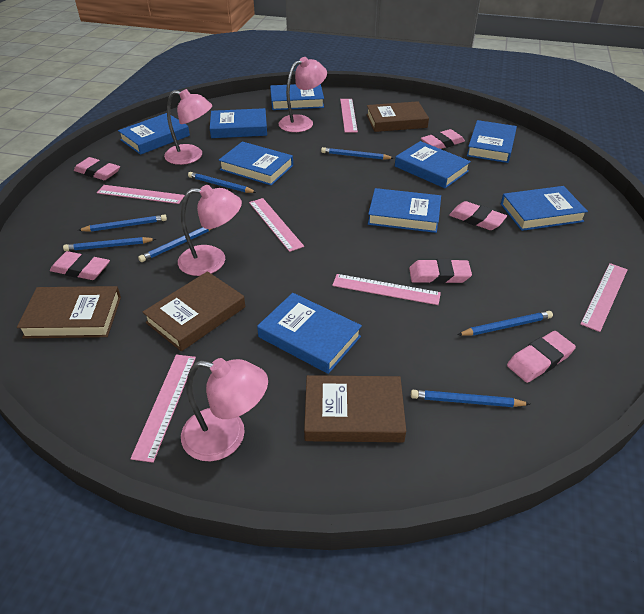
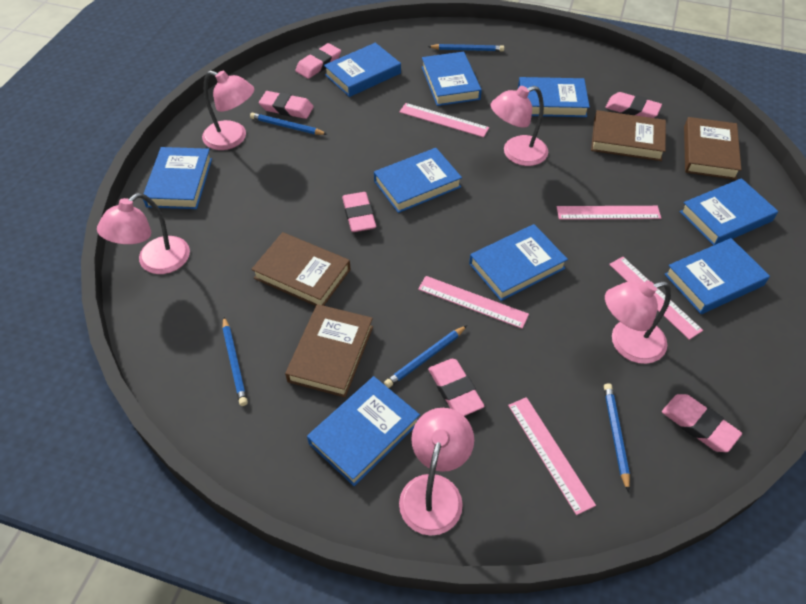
blue pencil: [63,237,156,251] [77,214,167,232] [138,227,211,262] [188,172,257,193] [321,147,394,160] [411,390,530,407] [457,311,553,336] = 7 -> [222,316,248,406] [250,113,327,135] [384,325,467,388] [428,44,504,51] [604,383,630,492] = 5
pink lamp: [164,89,212,165] [178,185,242,276] [181,358,268,461] [279,57,327,132] = 4 -> [97,193,190,274] [202,71,254,150] [399,408,474,536] [491,86,548,166] [605,280,671,364] = 5
pink ruler: [97,185,185,204] [130,355,196,463] [249,198,304,252] [332,274,441,305] [340,99,358,133] [580,263,628,332] = 6 -> [399,103,489,137] [418,276,529,329] [508,397,596,515] [557,206,661,220] [609,257,703,340] = 5

